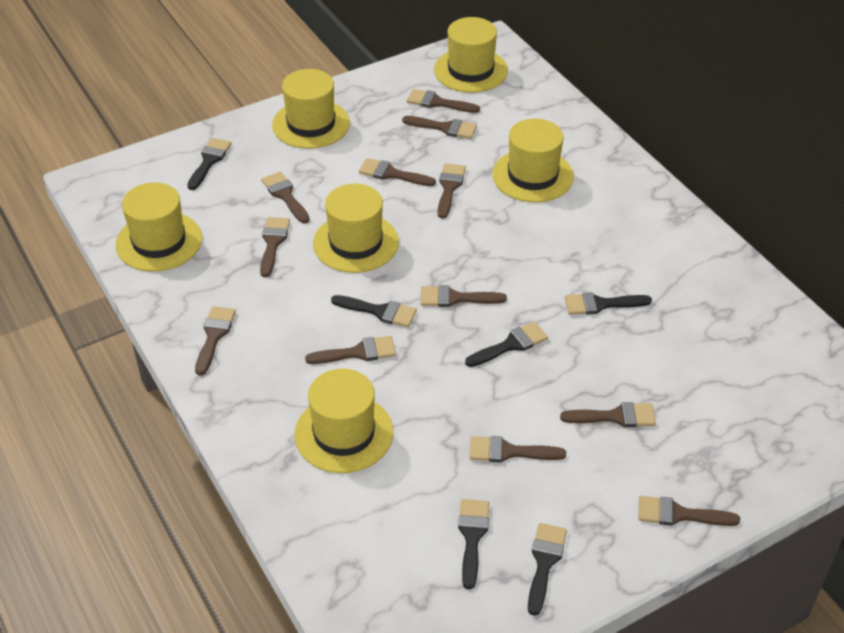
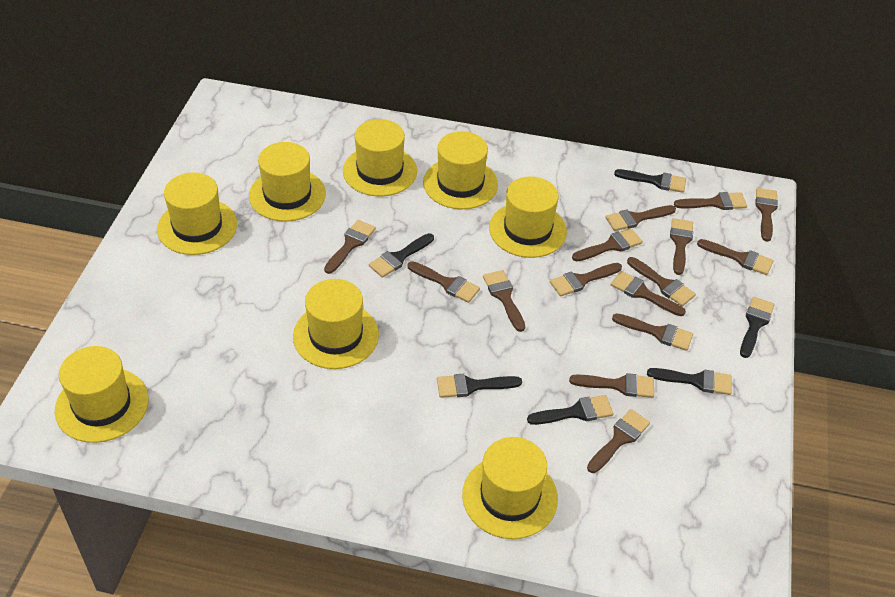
brown brush: [195,306,236,375] [260,217,290,277] [261,171,310,223] [305,336,396,364] [359,158,436,186] [402,116,477,139] [407,89,480,113] [420,285,507,307] [438,163,466,219] [469,436,566,463] [560,402,656,427] [639,496,740,526] = 12 -> [324,220,376,274] [407,261,480,303] [483,270,525,332] [550,263,622,297] [569,373,654,398] [572,228,643,261] [587,409,650,473] [606,205,676,231] [610,271,686,316] [612,313,693,351] [627,257,696,306] [670,218,693,275] [674,192,747,210] [697,239,773,275] [755,188,778,242] = 15
yellow hat: [116,182,202,271] [272,69,350,149] [295,369,393,473] [313,184,399,273] [434,17,508,93] [492,119,574,202] = 6 -> [55,346,149,443] [157,173,237,255] [249,142,326,222] [293,279,379,369] [343,119,417,197] [423,131,498,209] [462,437,558,539] [489,176,567,258] = 8

